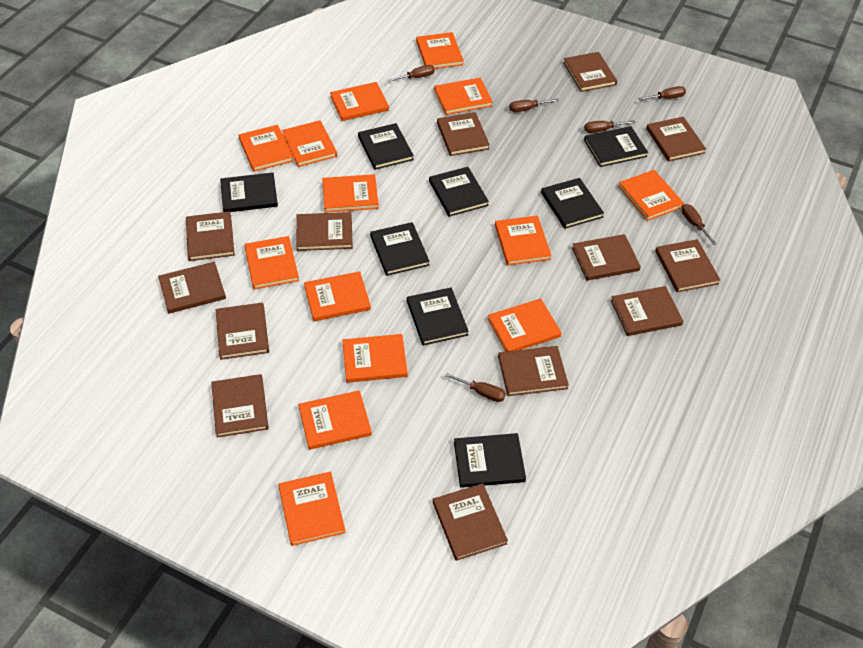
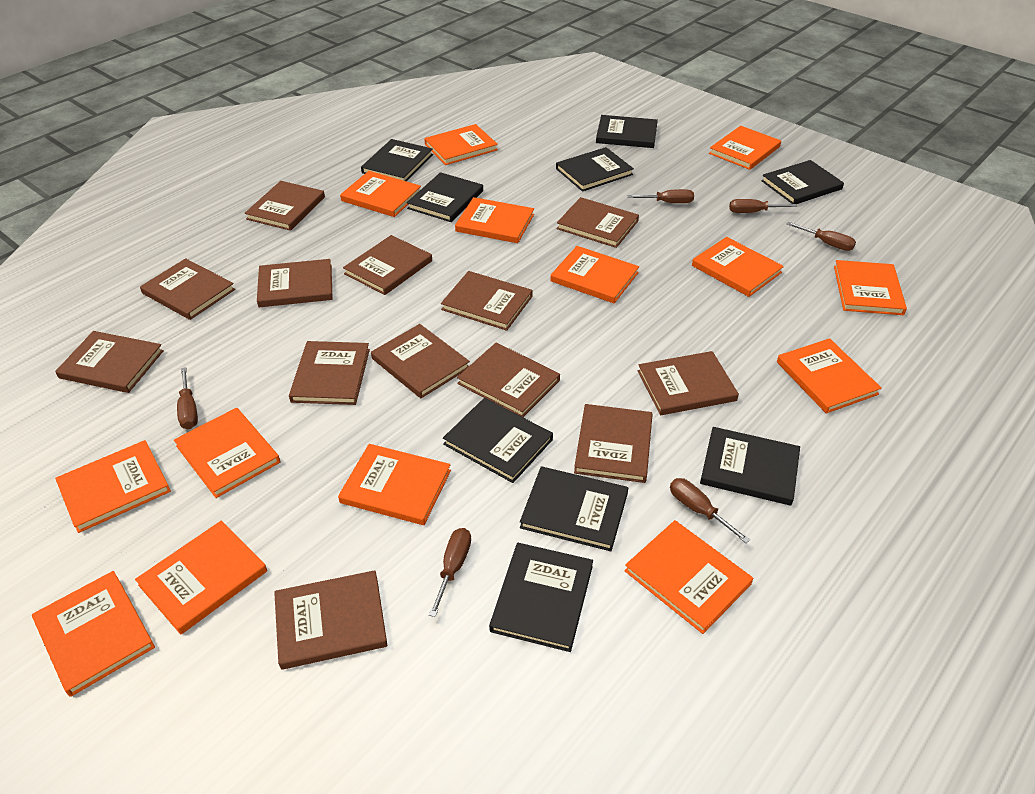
black book: [220,172,278,212] [358,123,414,170] [370,222,430,276] [407,287,469,345] [429,167,489,217] [454,433,526,488] [541,178,604,229] [584,126,648,167] = 8 -> [361,139,433,181] [407,172,483,222] [443,398,553,483] [489,543,593,652] [520,466,628,551] [556,147,634,192] [596,115,658,148] [700,427,800,506] [761,160,844,204] = 9

